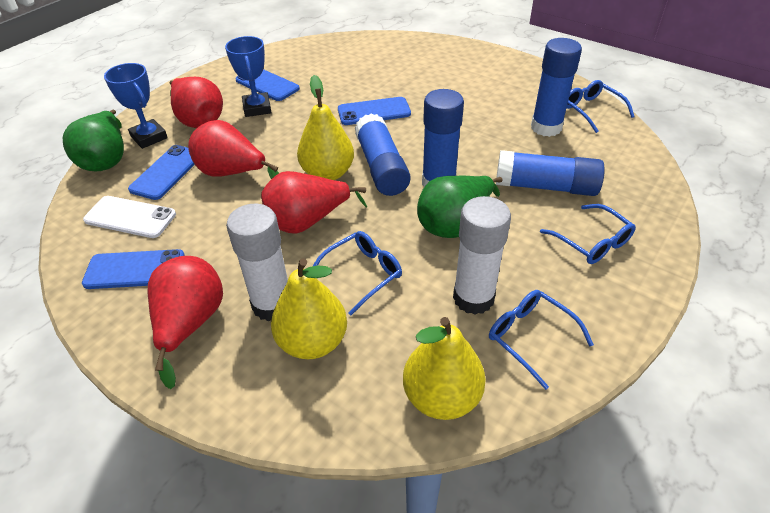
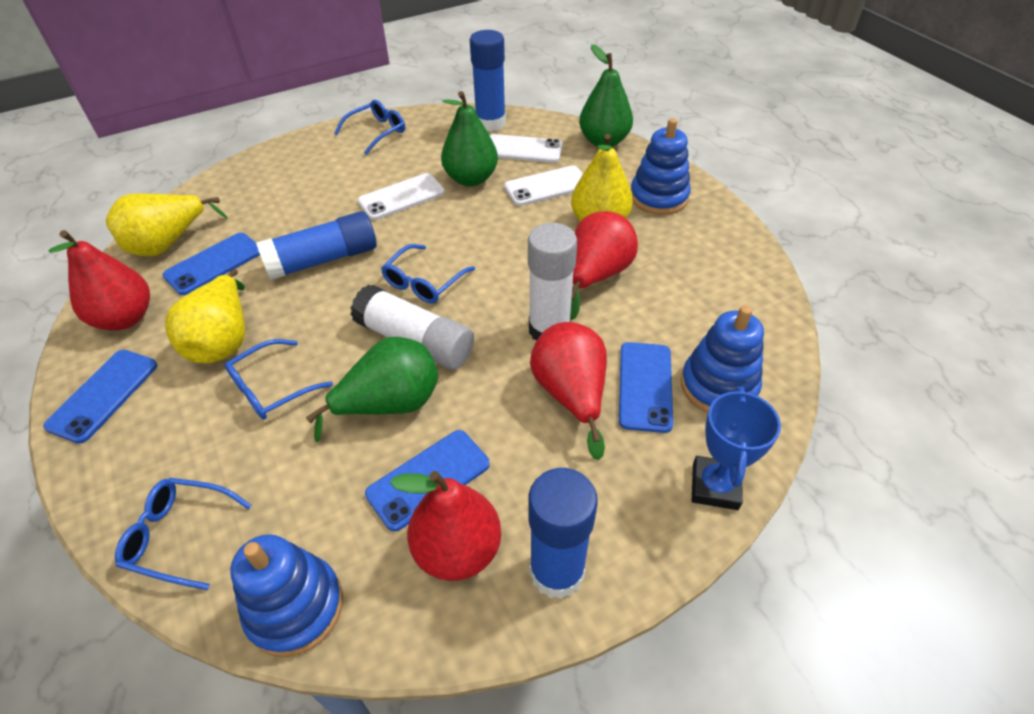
blue glue stick: [355,113,410,196] [422,89,464,187] [496,150,605,196] [531,38,582,137] = 4 -> [256,211,377,280] [470,30,506,132] [528,468,598,599] = 3
blue stacking toy: none = 0 -> [230,534,343,657] [631,118,691,215] [681,306,764,413] = 3
blue trophy: [104,63,168,149] [225,36,272,117] = 2 -> [692,386,781,510] = 1
green pear: [63,110,124,171] [417,176,502,238] = 2 -> [306,337,438,442] [441,91,498,186] [579,45,633,147] = 3
white phone: [83,196,176,238] = 1 -> [358,173,445,220] [490,134,563,163] [504,165,583,206] = 3

